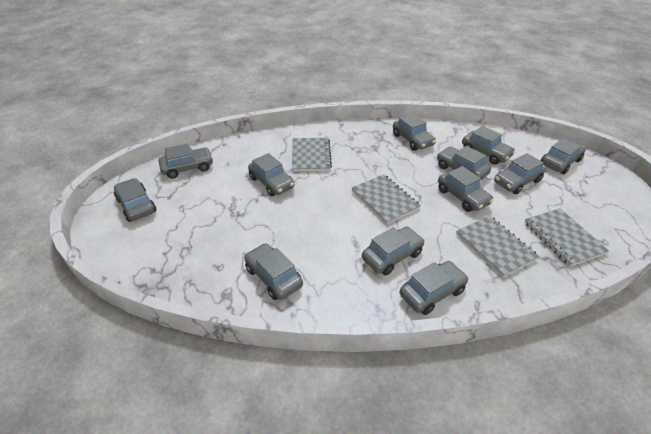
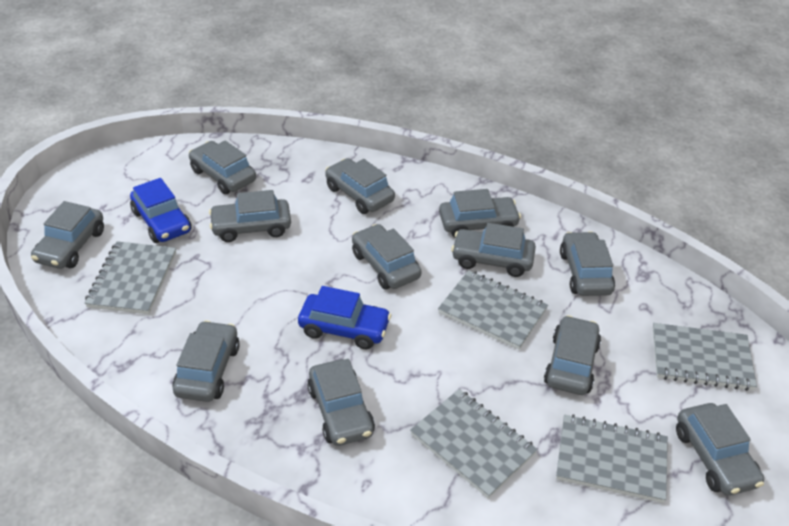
blue car: none = 0 -> [130,178,192,243] [298,286,391,349] = 2
grey notebook: [292,138,332,172] [352,174,421,224] [456,216,539,278] [524,208,609,266] = 4 -> [85,241,176,314] [410,389,538,499] [438,270,548,350] [556,414,668,503] [653,323,757,391] = 5

